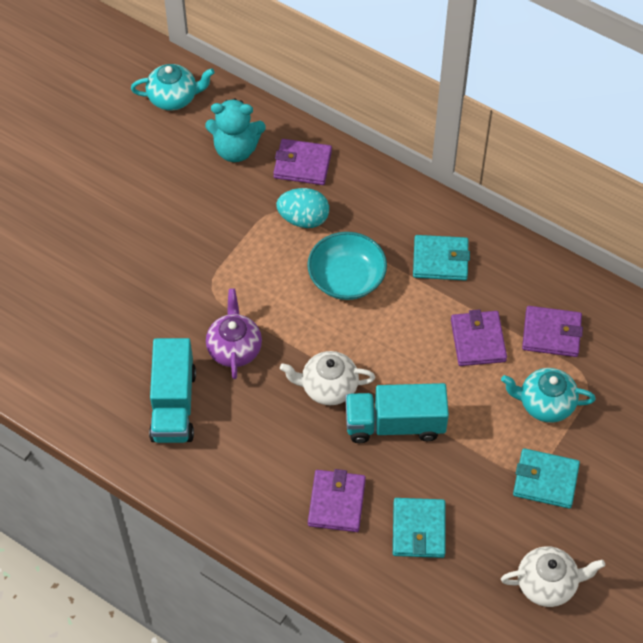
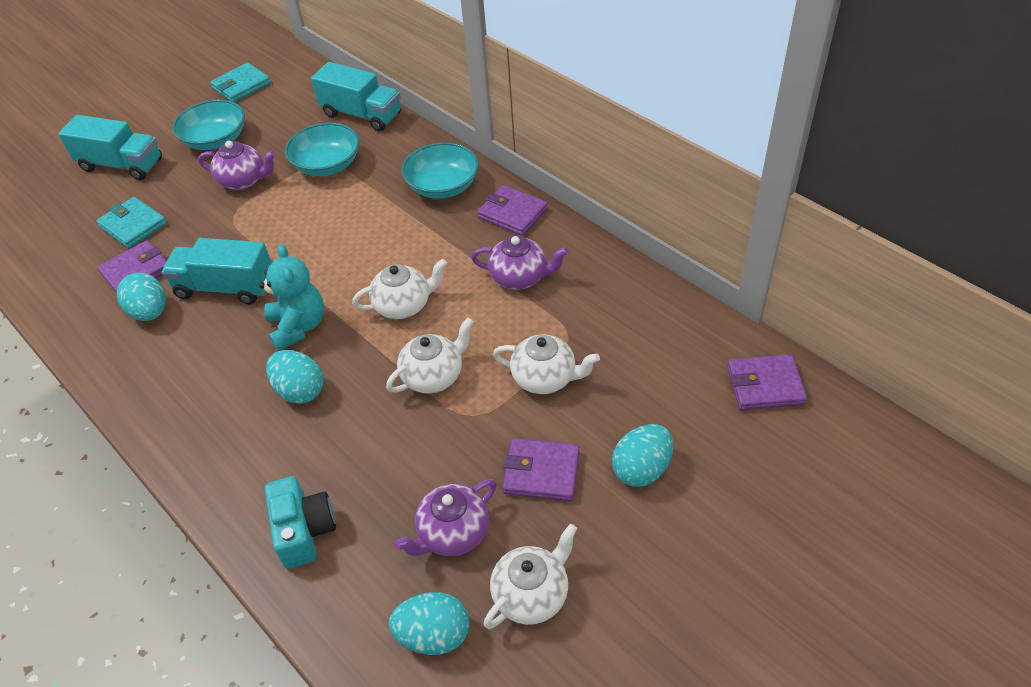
purple teapot: [206,288,262,379] = 1 -> [198,141,276,190] [394,479,497,556] [471,236,569,289] = 3
turquoise bowl: [307,232,387,300] = 1 -> [172,100,245,150] [285,123,360,176] [401,142,479,199] = 3
turquoise camera: none = 0 -> [265,476,336,569] = 1
turquoise egg: [276,188,329,228] = 1 -> [117,273,166,321] [266,350,323,404] [389,592,470,655] [612,424,673,487] = 4
turquoise teapot: [131,64,215,111] [501,368,596,423] = 2 -> none = 0
turquoise truck: [149,338,196,443] [345,383,449,443] = 2 -> [58,115,162,180] [162,238,272,304] [311,62,401,131] = 3
turquoise wallet: [393,498,446,558] [413,235,470,281] [513,448,580,509] = 3 -> [96,197,167,248] [210,62,271,103] = 2
white teapot: [280,351,375,405] [501,546,605,607] = 2 -> [352,259,447,319] [386,318,474,394] [484,524,577,629] [493,334,600,394] = 4

